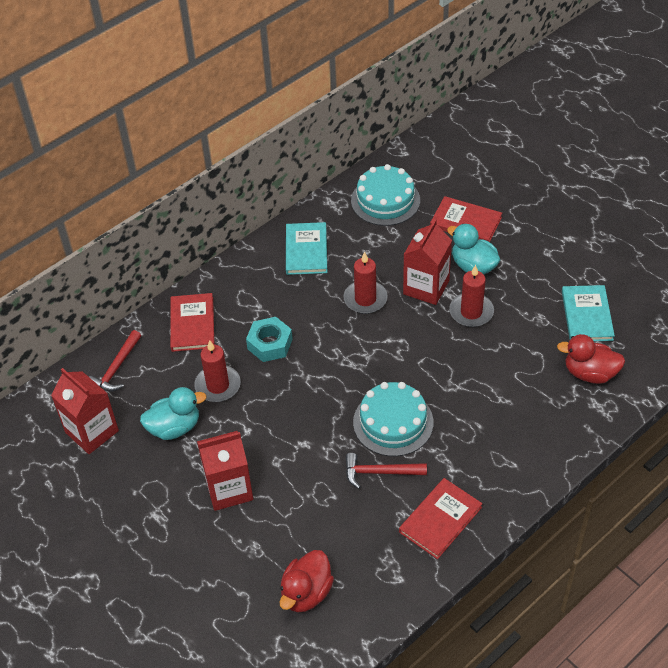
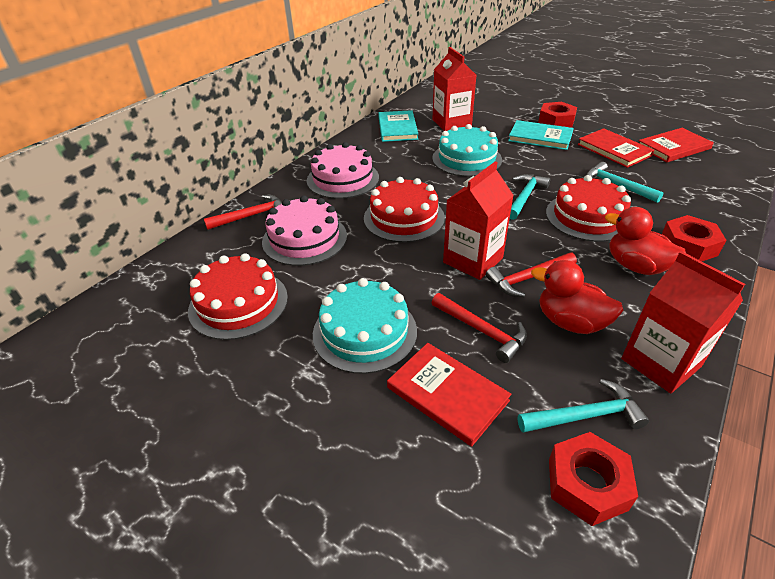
pink cake: none = 0 -> [262,196,347,266] [307,142,379,199] = 2
red cake: none = 0 -> [188,253,288,340] [364,177,445,243] [546,175,631,242] = 3
red candle: [194,340,241,402] [344,252,388,314] [449,265,494,327] = 3 -> none = 0
red hammer: [89,330,141,392] [346,453,427,489] = 2 -> [204,195,282,230] [432,293,527,363] [486,253,577,297] = 3
red nut: none = 0 -> [538,102,577,128] [549,432,638,526] [662,215,726,261] = 3
turquoise duck: [140,387,207,440] [447,224,500,274] = 2 -> none = 0
turquoise hammer: none = 0 -> [510,174,550,220] [518,379,649,433] [586,162,663,203] = 3
turquoise nut: [246,317,293,362] = 1 -> none = 0

